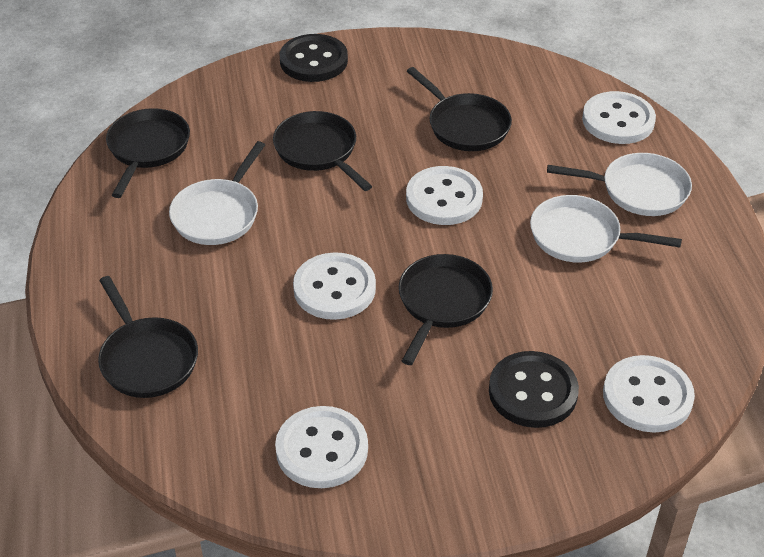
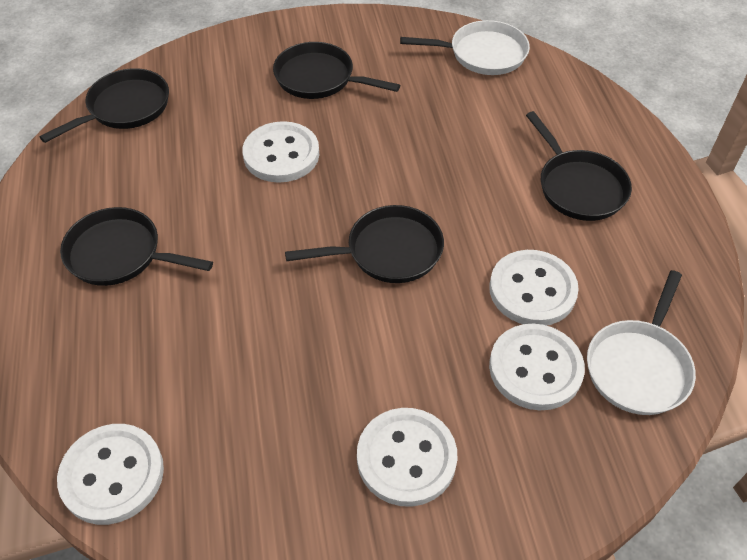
black button: [280,34,348,82] [489,351,579,428] = 2 -> none = 0
white pan: [169,141,265,245] [530,195,682,263] [547,153,692,216] = 3 -> [400,20,530,75] [587,270,696,415] = 2

